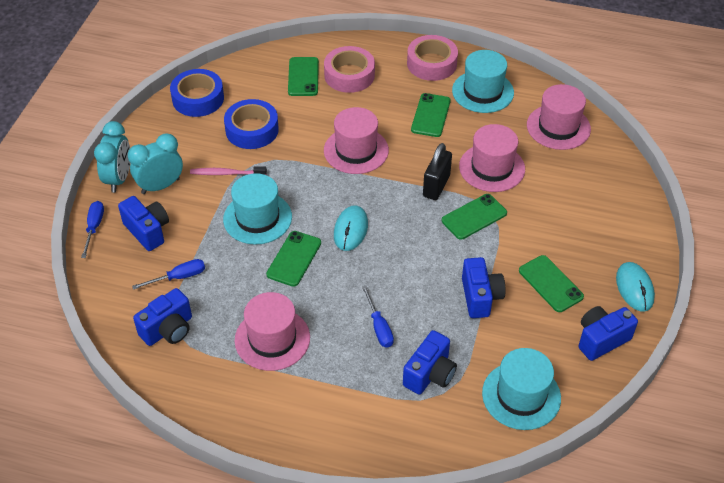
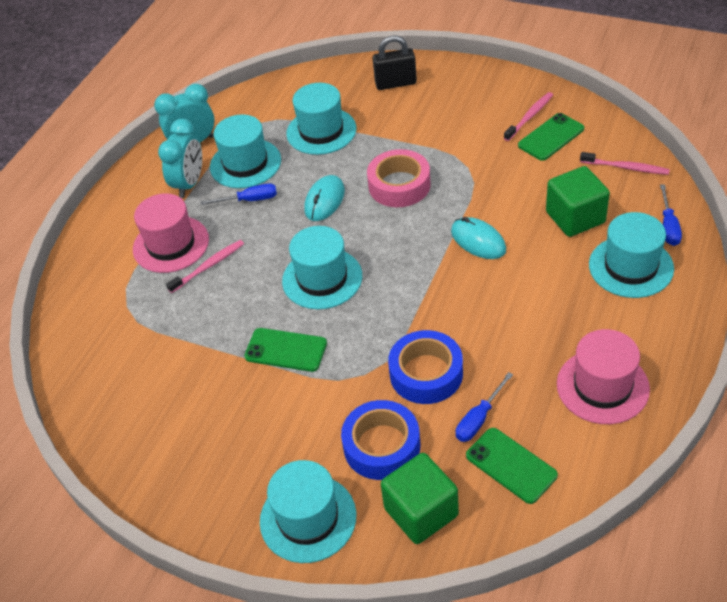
blue camera: [118,196,169,251] [133,288,192,346] [403,330,457,395] [462,257,506,318] [579,306,638,361] = 5 -> none = 0
green cube: none = 0 -> [381,453,459,544] [546,166,610,237] = 2
green phone: [266,231,321,287] [288,57,319,96] [411,93,451,137] [442,194,507,240] [519,255,584,312] = 5 -> [244,328,327,372] [466,428,558,504] [518,113,584,161] = 3
pink hat: [235,292,310,371] [324,107,389,174] [459,124,525,192] [527,84,591,150] = 4 -> [133,193,209,273] [557,329,650,424] = 2
pink tape: [324,46,375,93] [407,35,458,81] = 2 -> [367,149,431,207] = 1
pink toothbrush: [190,166,267,175] = 1 -> [166,240,244,293] [504,92,553,141] [580,152,670,175] = 3
turquoise hat: [223,173,292,245] [452,50,514,113] [482,348,561,430] = 3 -> [210,115,281,188] [260,460,356,563] [282,226,362,309] [286,83,356,155] [589,212,674,298] = 5

